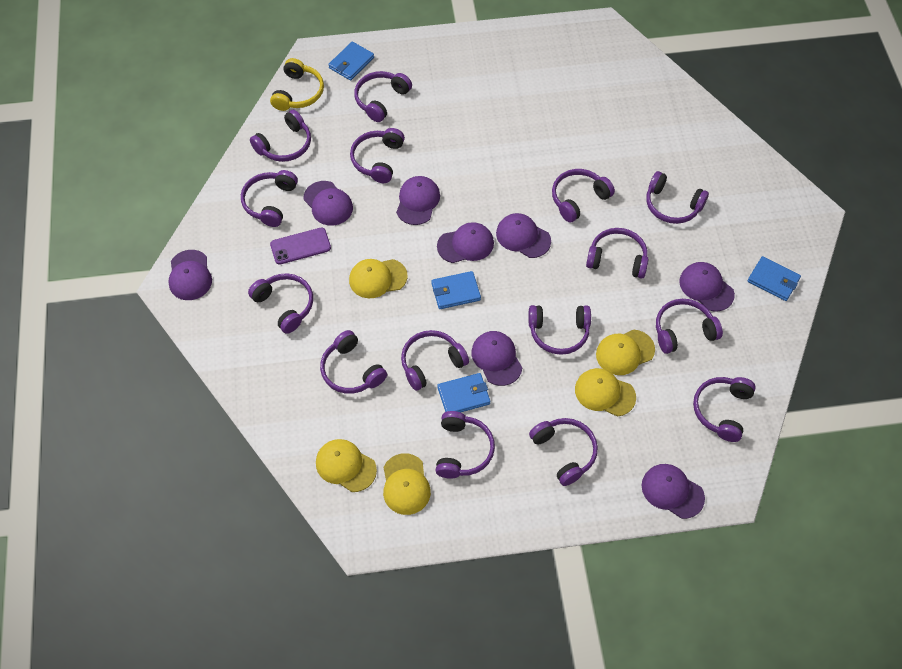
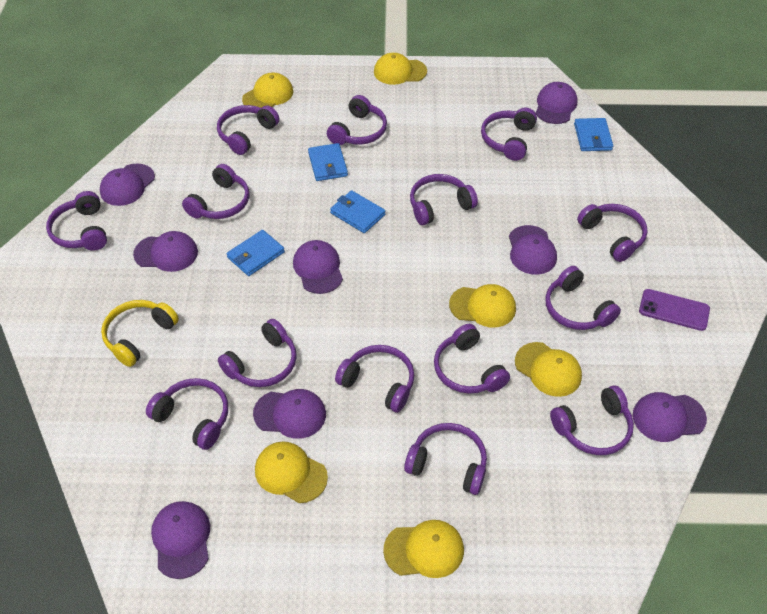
purple headphones: [241,170,298,227] [248,273,313,334] [250,110,311,162] [320,330,387,394] [350,128,405,183] [354,71,412,122] [401,330,469,391] [436,411,495,479] [528,305,591,355] [529,418,598,486] [552,169,615,223] [586,228,649,279] [646,171,709,224] [656,299,723,354] [693,377,756,442] = 15 -> [46,191,107,251] [146,378,228,450] [182,164,249,219] [217,105,279,155] [218,319,297,387] [327,95,387,145] [335,345,414,413] [404,423,487,495] [410,174,478,225] [434,324,510,394] [481,108,537,161] [545,266,621,330] [550,385,634,455] [577,204,648,262] = 14
yellow cap: [316,439,377,492] [349,259,408,298] [383,453,431,515] [575,368,636,417] [596,329,655,375] = 5 -> [242,73,293,108] [255,442,328,503] [374,53,427,85] [383,520,464,578] [449,284,516,327] [515,342,582,397] = 6

